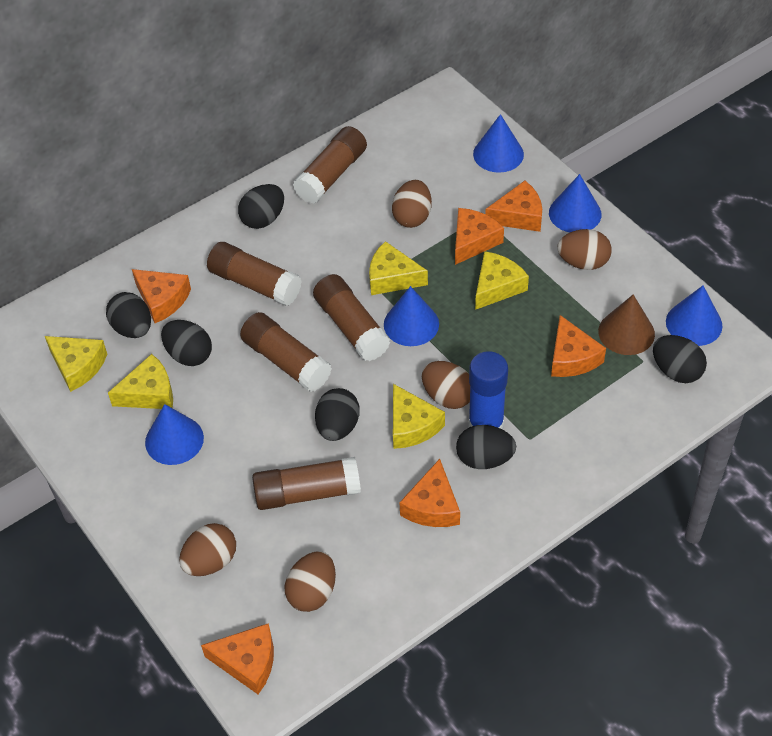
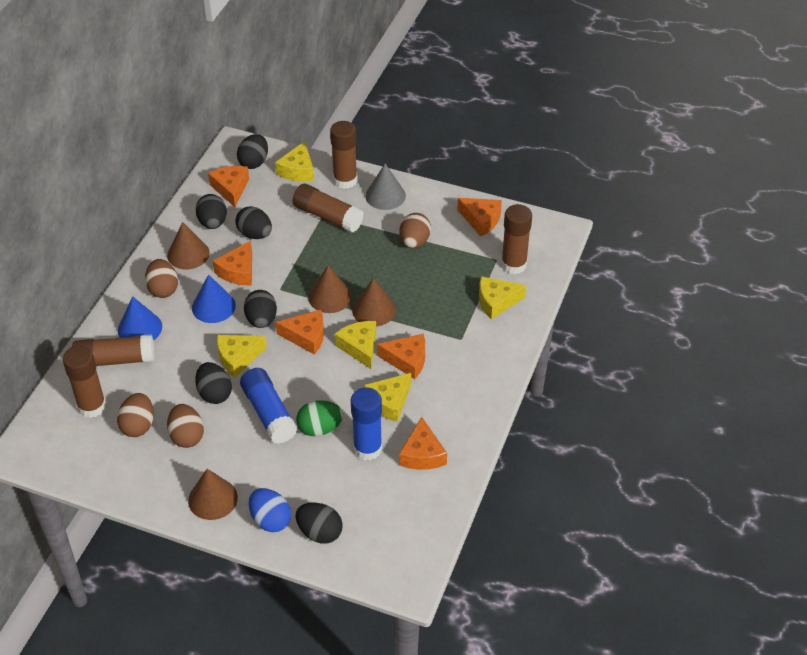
blue cone: [145,404,204,465] [384,286,439,346] [473,114,524,173] [549,174,601,232] [666,286,722,346] = 5 -> [118,296,162,340] [192,275,236,323] = 2
blue egg: none = 0 -> [249,488,291,532] = 1
blue glue stick: [469,351,508,429] = 1 -> [240,368,297,444] [351,387,382,460] = 2
brown cone: [598,295,655,355] = 1 -> [167,222,210,269] [188,469,238,520] [308,265,352,313] [352,278,396,326] = 4
brown egg: [179,523,236,576] [285,551,336,612] [392,180,432,228] [422,361,470,409] [557,229,612,270] = 5 -> [117,393,154,437] [145,259,178,298] [167,404,204,448] [399,213,431,248] = 4
green egg: none = 0 -> [296,400,343,436] = 1
grey cone: none = 0 -> [365,164,406,210] = 1

